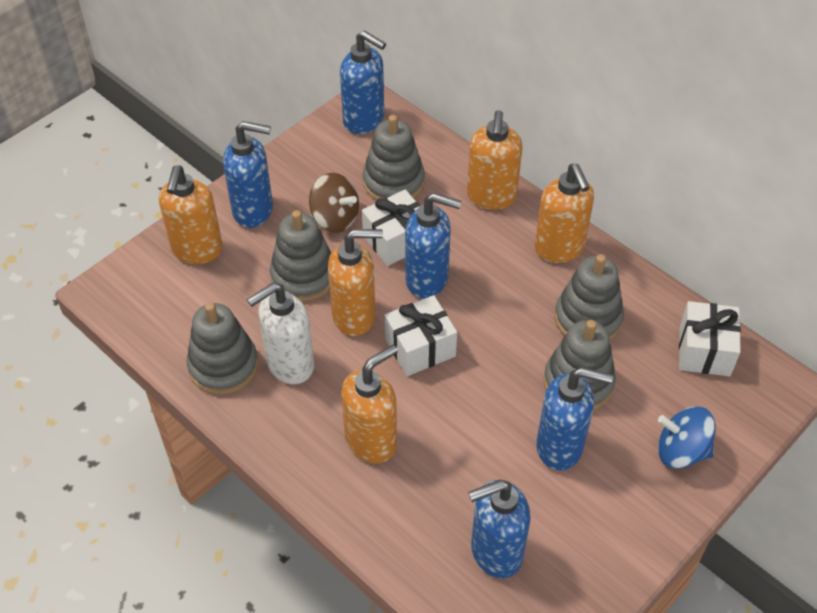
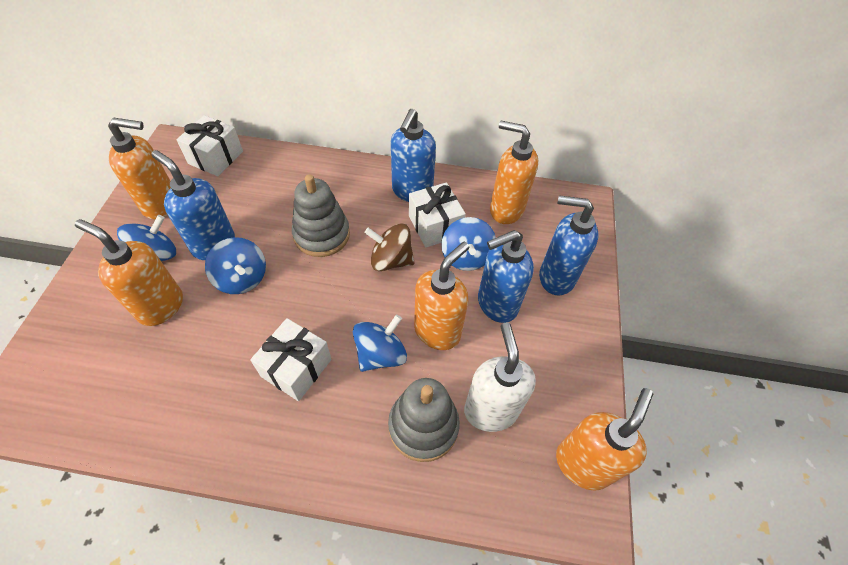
blue soap dispenser: [223,121,273,228] [340,30,386,134] [405,193,461,298] [468,480,531,578] [536,367,613,471] = 5 -> [151,150,235,260] [391,109,436,202] [478,230,534,323] [539,195,598,296] = 4
blue spinning top: [658,407,716,469] = 1 -> [117,215,176,261] [205,237,266,294] [353,315,407,372] [441,217,496,271] = 4
grey stacking toy: [187,303,258,395] [270,210,331,302] [363,115,425,200] [544,320,616,410] [555,254,624,340] = 5 -> [292,174,350,257] [388,378,460,462] = 2

